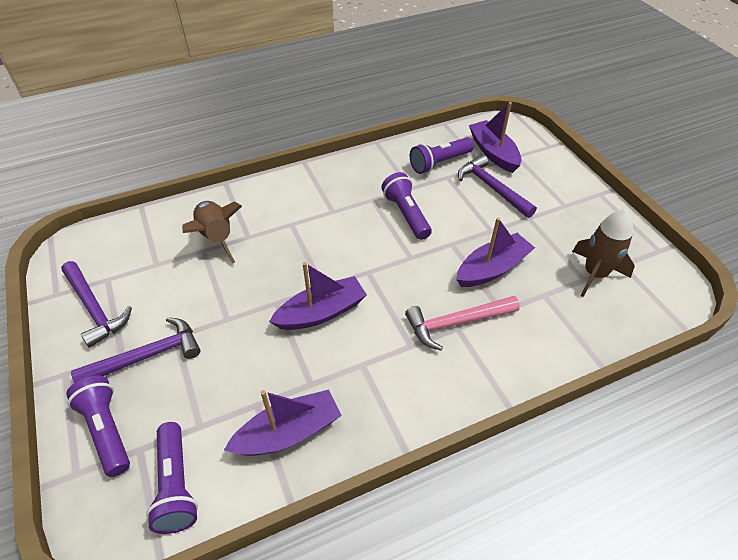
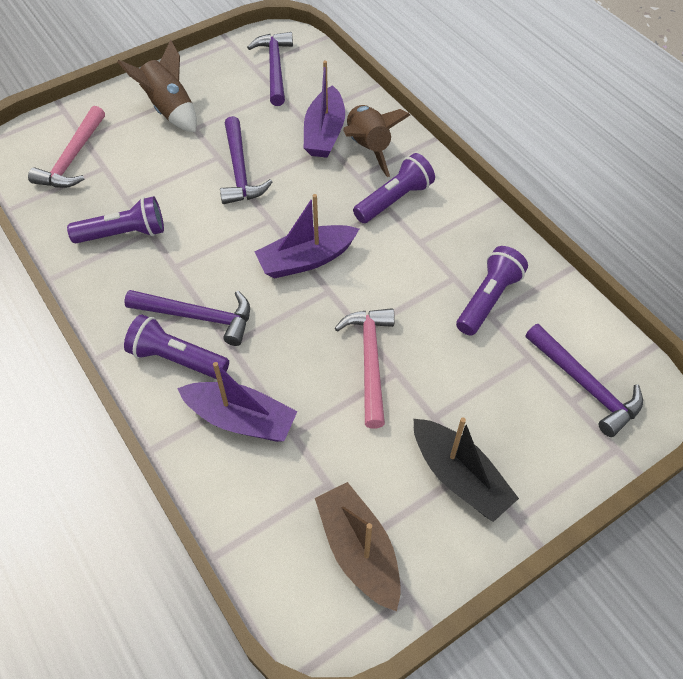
black boat: none = 0 -> [414,417,519,522] = 1
brown boat: none = 0 -> [315,482,401,611] = 1
pink hammer: [405,296,520,351] = 1 -> [28,106,105,188] [335,308,395,429] = 2
purple boat: [224,389,342,456] [269,262,367,330] [456,218,535,287] [469,102,522,173] = 4 -> [177,362,298,442] [254,194,359,278] [304,60,345,158] = 3
purple hammer: [61,261,132,348] [71,317,201,383] [458,154,537,218] = 3 -> [124,290,250,346] [220,116,272,204] [247,32,293,106] [525,324,643,437] = 4

